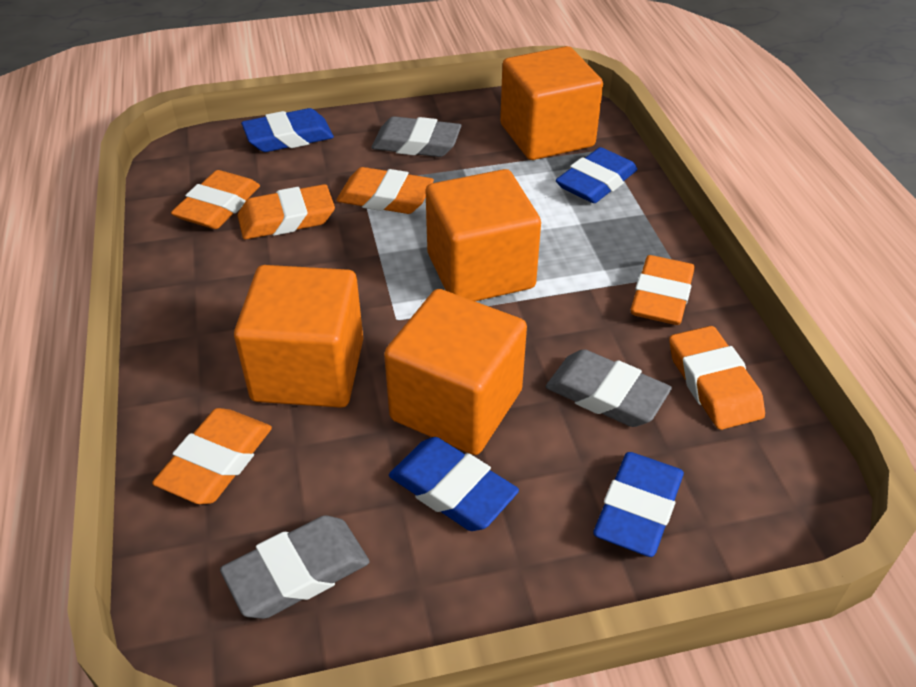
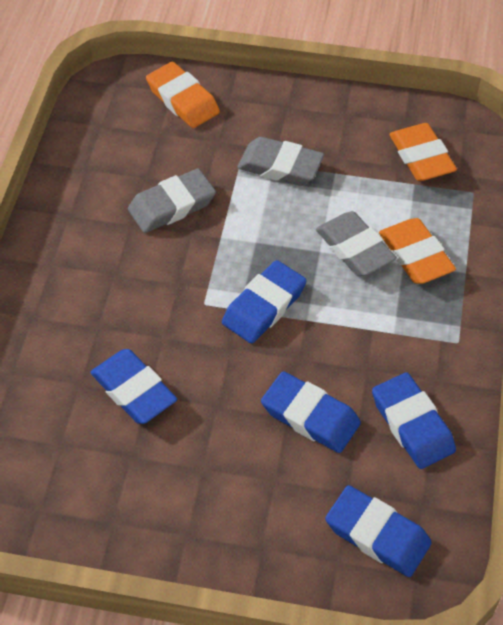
blue eraser: [241,108,334,152] [389,437,519,531] [556,147,638,203] [593,452,684,557] = 4 -> [90,349,177,424] [222,260,307,344] [261,371,361,453] [325,485,432,577] [372,372,456,469] = 5
orange cube: [234,265,363,408] [384,289,527,455] [426,169,541,301] [500,46,603,160] = 4 -> none = 0
orange eraser: [152,408,272,504] [171,170,260,229] [237,184,335,239] [336,167,434,214] [631,255,695,325] [669,326,765,430] = 6 -> [146,62,220,128] [379,218,456,284] [389,123,457,181] = 3

